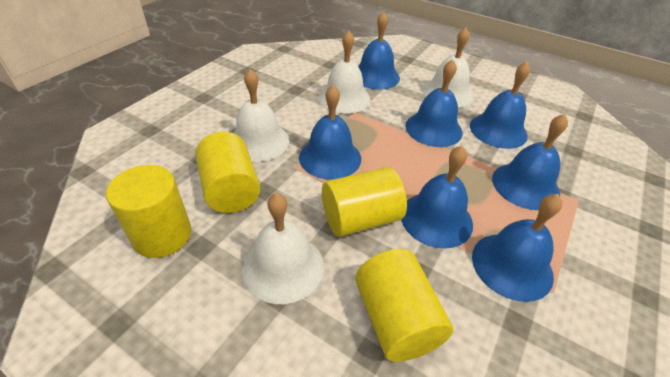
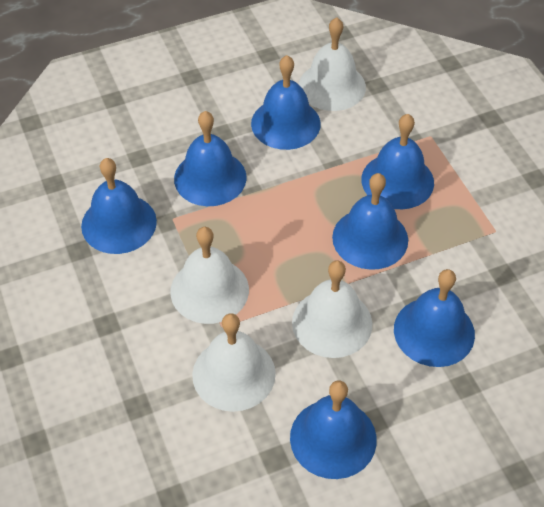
yellow cylinder: [106,165,191,258] [195,132,260,213] [322,167,407,237] [355,249,454,362] = 4 -> none = 0

